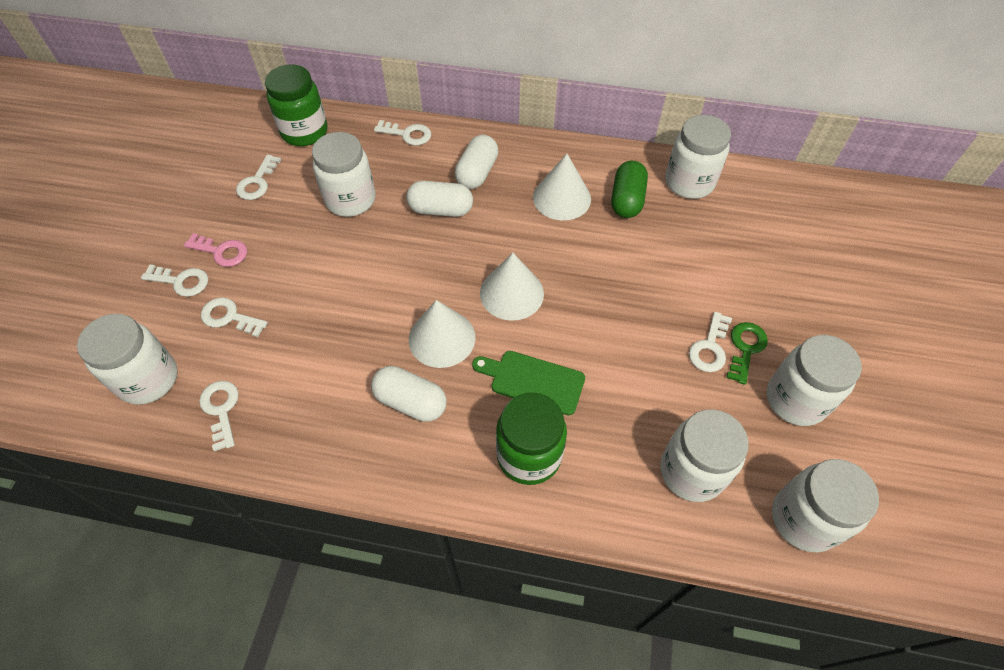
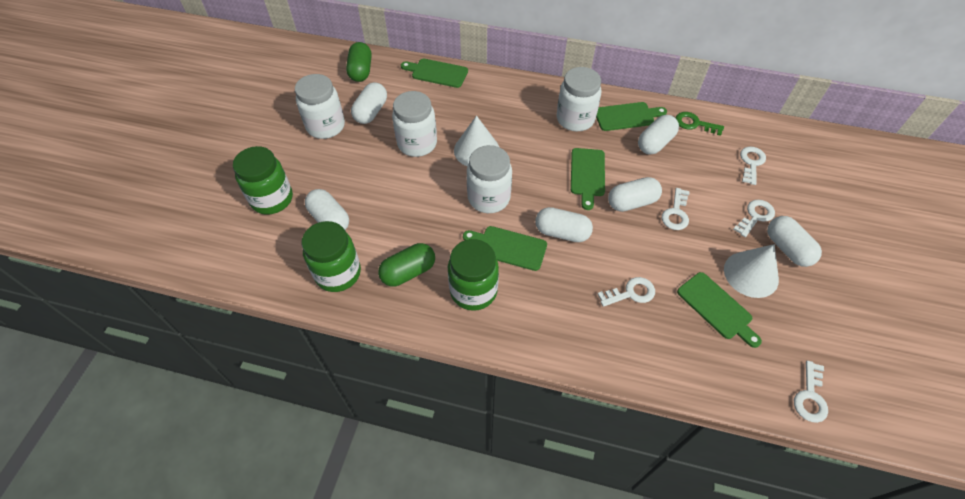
green capsule: [611,161,648,218] = 1 -> [346,42,371,82] [378,243,435,287] = 2
green cutting board: [472,351,585,415] = 1 -> [401,59,468,88] [463,226,547,271] [571,148,605,210] [596,102,667,131] [677,272,762,348] = 5
green jar: [265,64,328,146] [496,393,567,485] = 2 -> [233,146,293,215] [301,221,361,292] [448,239,499,311] = 3
pink key: [184,233,247,267] = 1 -> none = 0
white capsule: [371,366,447,422] [406,181,473,217] [455,135,499,189] = 3 -> [305,189,349,230] [351,82,387,124] [535,207,593,242] [608,177,662,212] [638,115,679,155] [767,216,822,267] = 6
white cone: [409,300,476,368] [480,253,544,321] [533,154,591,220] = 3 -> [454,116,499,166] [724,244,779,298] = 2
white jar: [77,314,178,405] [312,132,376,217] [660,409,749,502] [665,115,731,199] [767,335,862,426] [772,459,879,552] = 6 -> [295,74,345,139] [392,91,437,157] [467,145,512,213] [557,67,601,131] = 4
white key: [141,265,208,297] [199,381,239,451] [201,297,268,337] [236,155,281,200] [374,120,431,146] [689,312,732,372] = 6 -> [598,277,655,307] [662,188,690,230] [733,200,775,237] [740,147,766,185] [794,361,828,423] = 5

